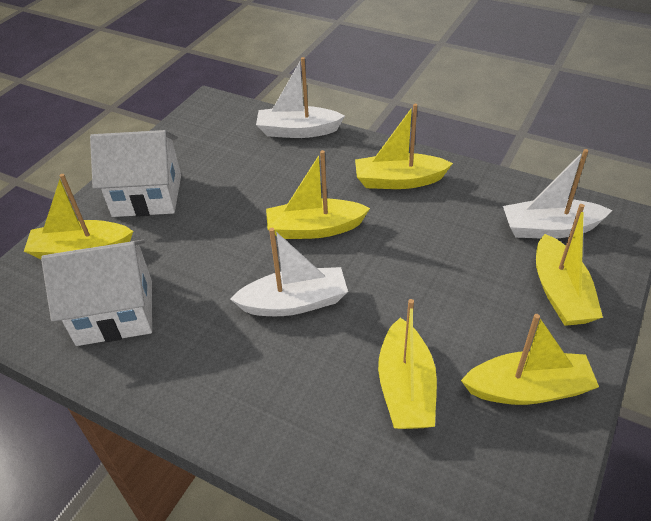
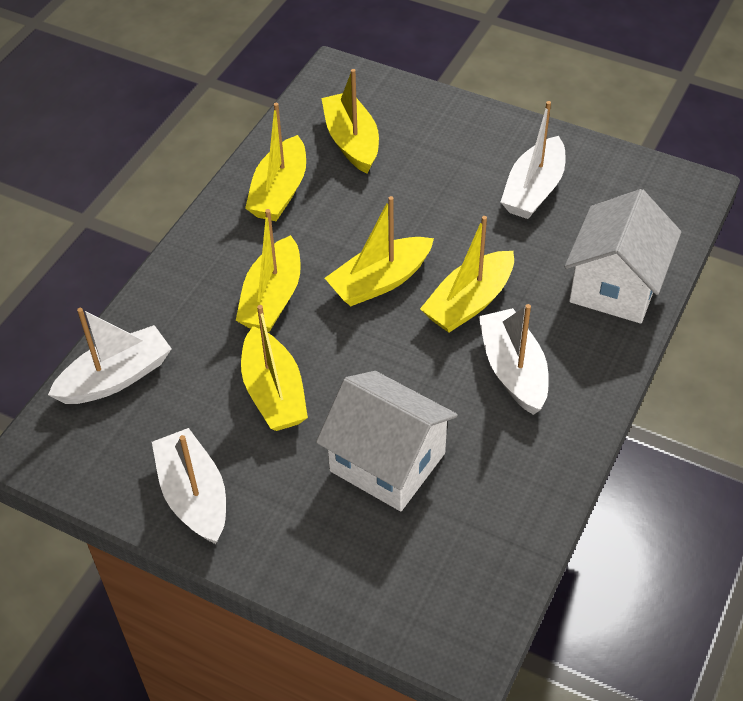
white boat: [230,228,348,316] [256,57,345,138] [503,149,612,238] = 3 -> [48,308,172,404] [152,428,226,544] [479,304,549,415] [501,101,565,219] = 4

